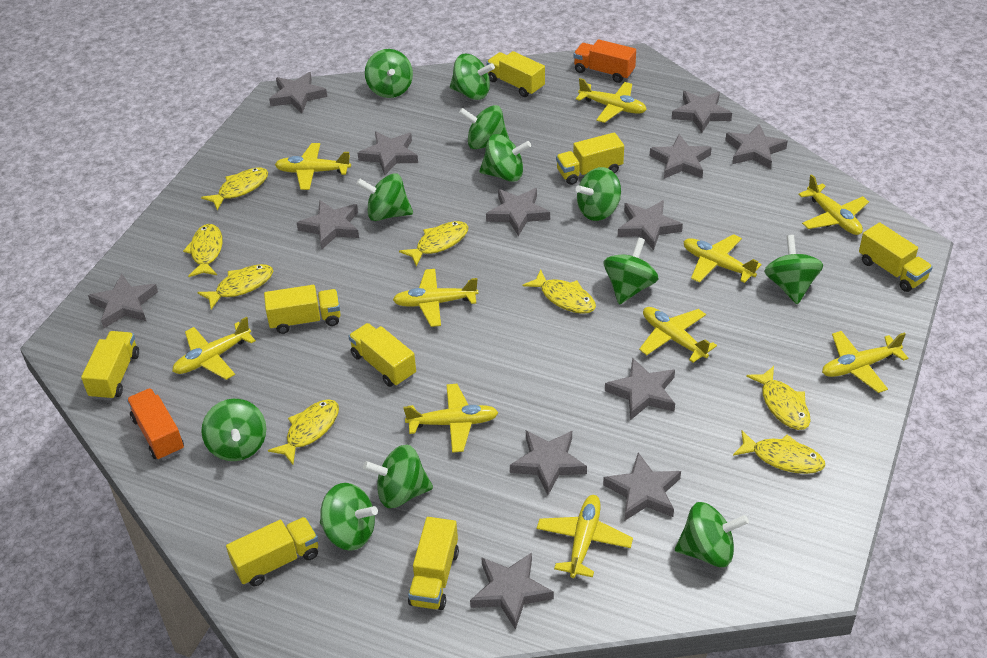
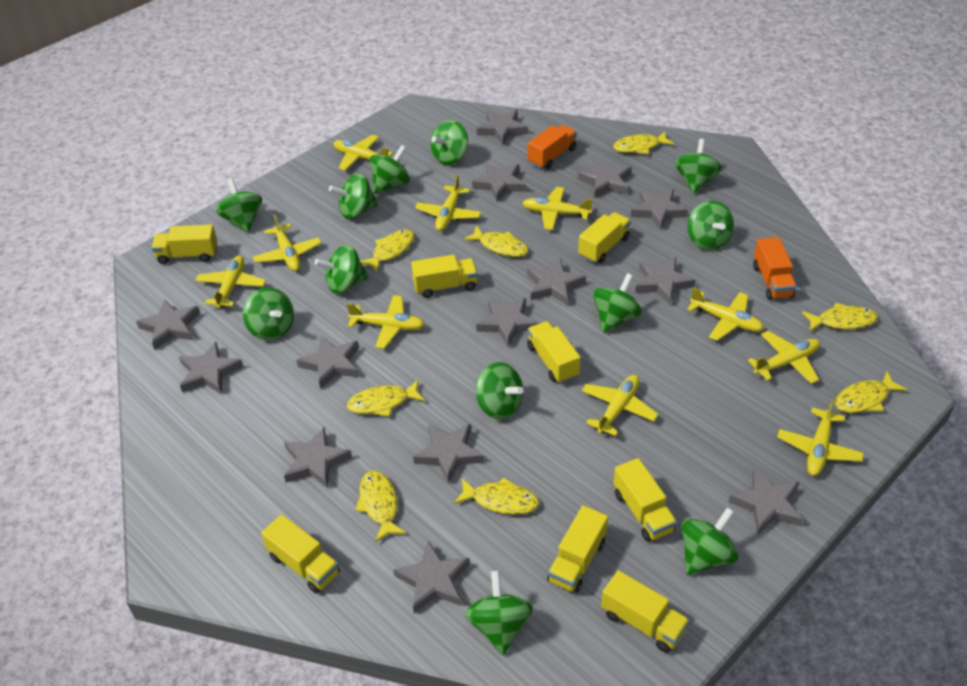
grey star: [88,274,158,328] [269,72,327,113] [297,200,359,250] [358,131,418,175] [470,552,554,630] [486,188,550,236] [510,430,587,495] [603,453,681,521] [605,358,675,420] [618,200,683,250] [650,134,712,179] [672,91,732,133] [725,124,788,169] = 13 -> [136,299,200,350] [179,342,243,394] [284,427,352,488] [296,336,359,389] [393,541,470,613] [413,424,484,484] [472,162,526,202] [476,298,539,347] [477,110,528,145] [527,258,586,306] [578,158,632,198] [631,189,688,230] [635,257,696,305] [728,468,803,535] = 14

